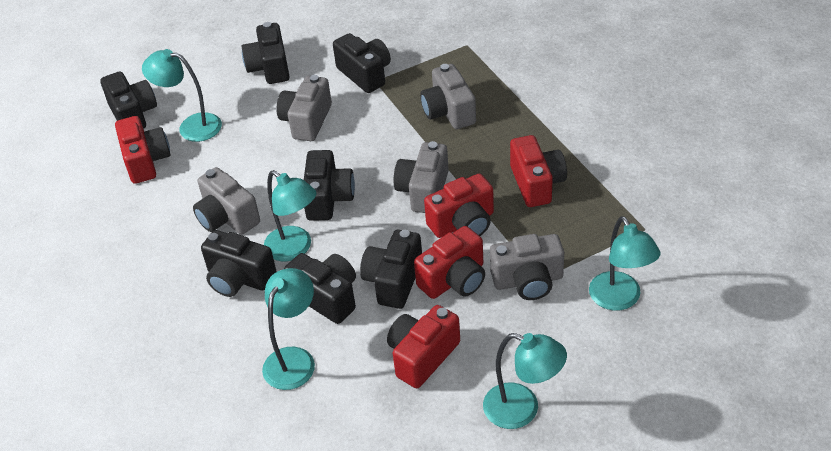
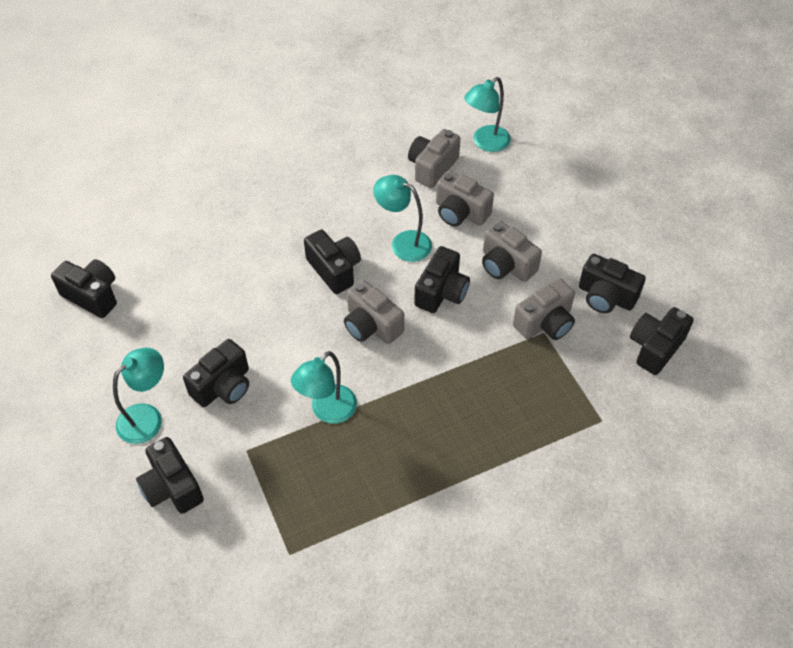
red camera: [115,116,171,184] [387,305,460,388] [414,226,485,299] [424,174,494,238] [510,135,567,207] = 5 -> none = 0
turquoise lamp: [142,49,222,142] [262,268,315,390] [264,170,316,261] [483,333,567,429] [589,216,661,311] = 5 -> [113,347,164,444] [291,351,357,424] [373,175,432,262] [464,77,511,152] = 4

